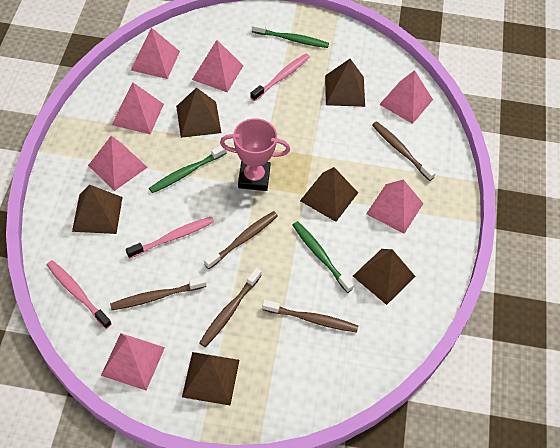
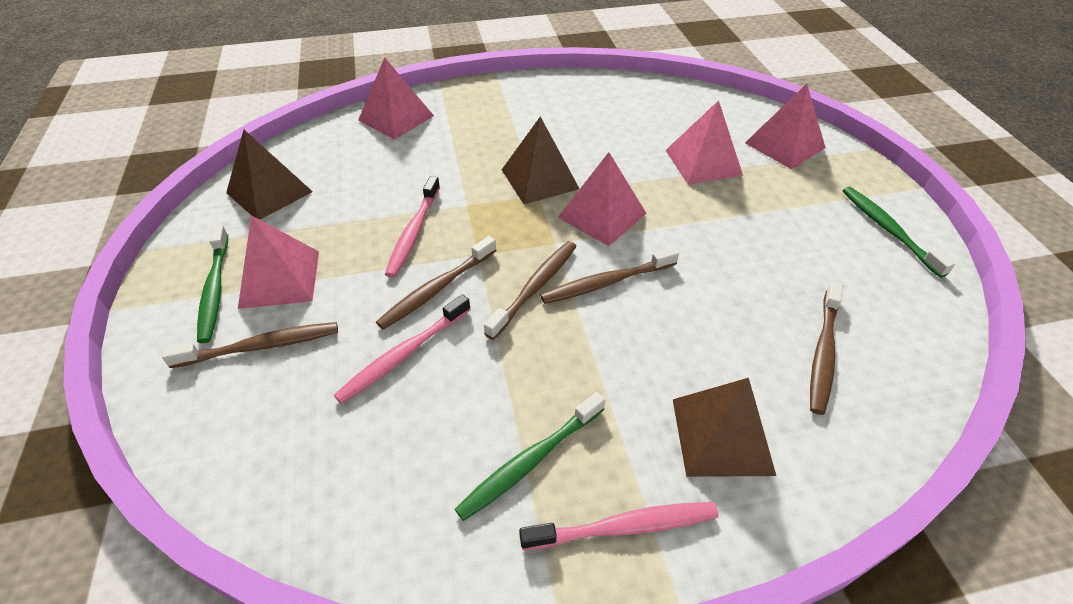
brown pyramid: [72,185,122,234] [176,87,221,138] [182,352,239,405] [300,167,358,222] [325,59,365,107] [353,249,416,305] = 6 -> [226,130,313,220] [502,116,580,204] [673,378,776,477] = 3
pink pyramid: [88,136,148,191] [101,333,165,390] [112,83,164,134] [131,27,180,79] [192,40,244,92] [366,180,424,234] [379,70,433,124] = 7 -> [238,215,319,309] [358,57,434,140] [558,152,647,246] [666,100,743,185] [745,84,826,169] = 5
pink trophy: [220,118,290,191] = 1 -> none = 0

